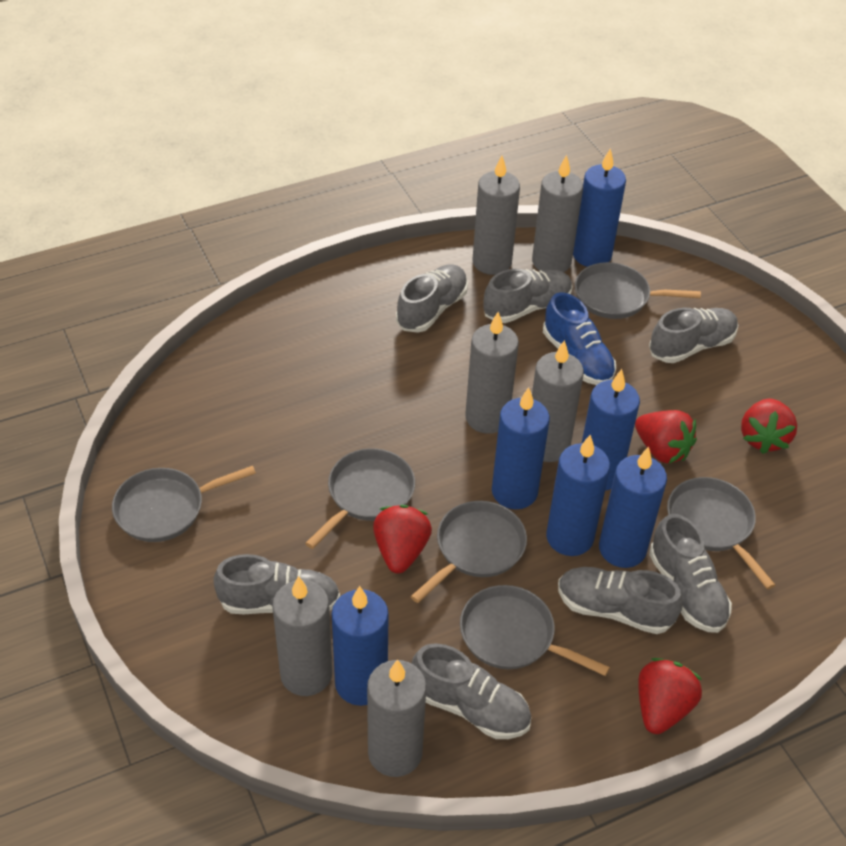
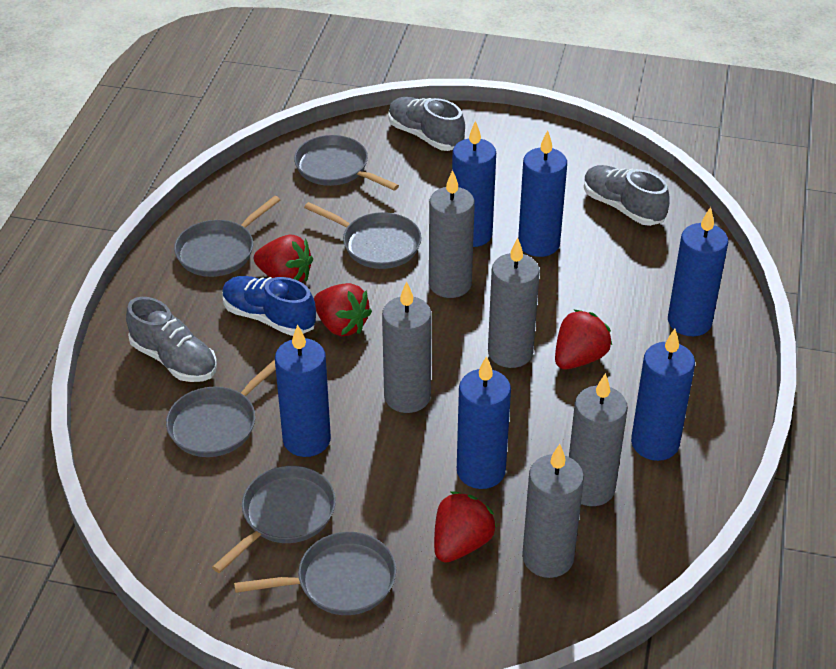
grey candle: [272,576,333,696] [367,659,427,777] [465,312,519,434] [472,155,520,275] [532,155,583,272] [532,340,584,462] = 6 -> [382,282,432,413] [429,170,475,298] [488,238,540,368] [522,444,584,578] [569,373,628,506] = 5
grey shoe: [213,554,340,614] [396,264,468,333] [411,643,531,739] [483,269,573,323] [558,567,683,634] [649,308,738,363] [649,514,732,633] = 7 -> [126,297,217,382] [388,97,465,151] [584,165,670,226] = 3

